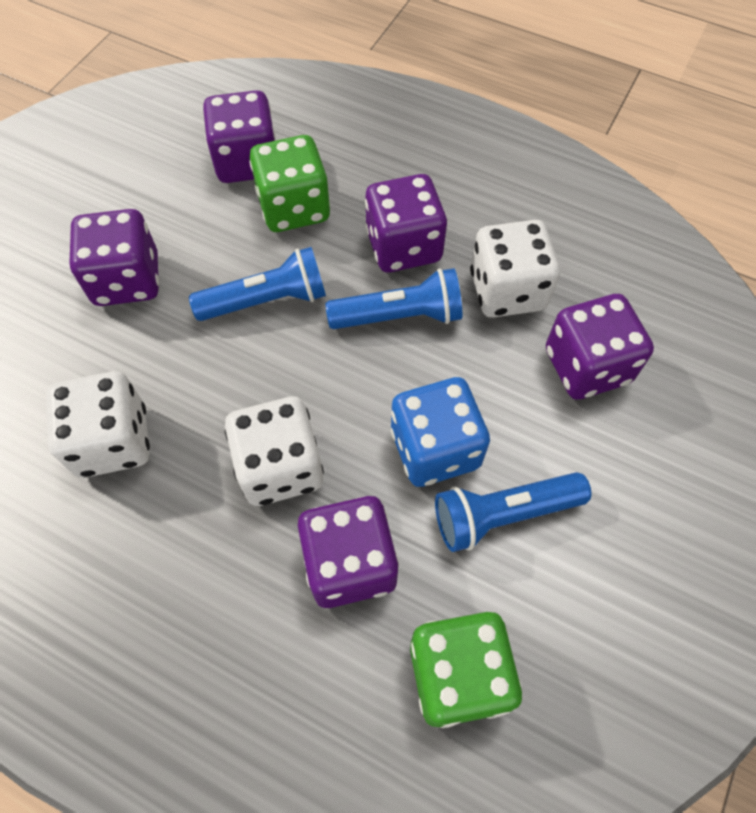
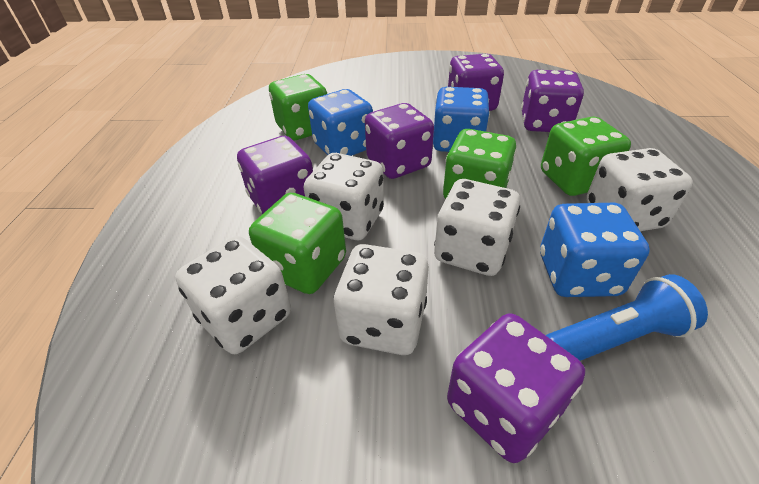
blue dice: [391,377,490,487] = 1 -> [308,89,373,156] [433,87,490,152] [540,203,650,297] = 3
blue flashlight: [189,247,326,321] [325,268,462,329] [435,472,592,552] = 3 -> [546,274,708,361] = 1
green dice: [249,135,330,232] [410,612,522,728] = 2 -> [249,193,346,294] [269,74,327,140] [443,129,516,199] [541,116,631,196] = 4
white dice: [46,371,150,478] [225,397,324,506] [470,220,560,318] = 3 -> [175,236,291,354] [304,153,384,240] [334,244,429,355] [434,179,520,276] [586,148,693,231] = 5

